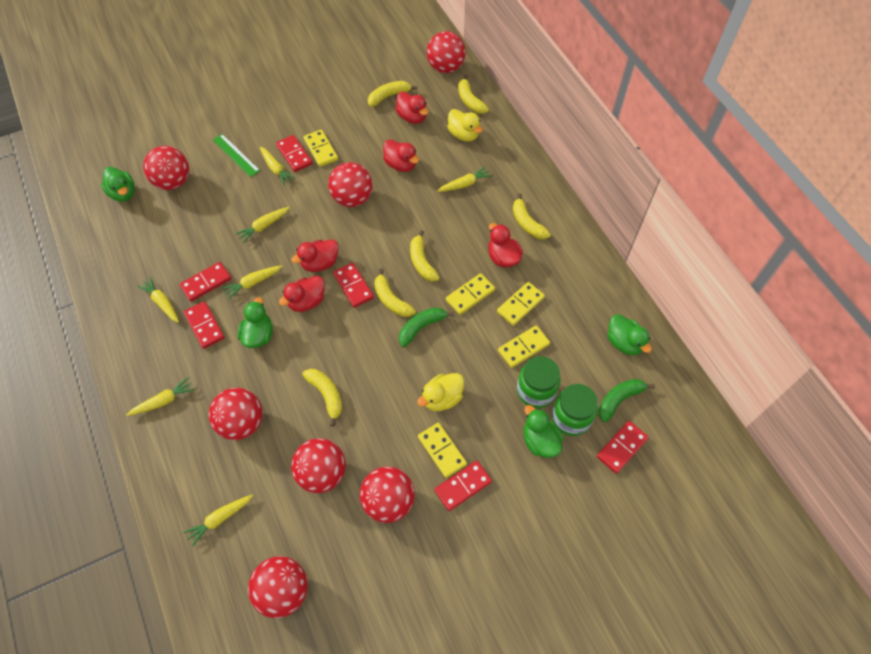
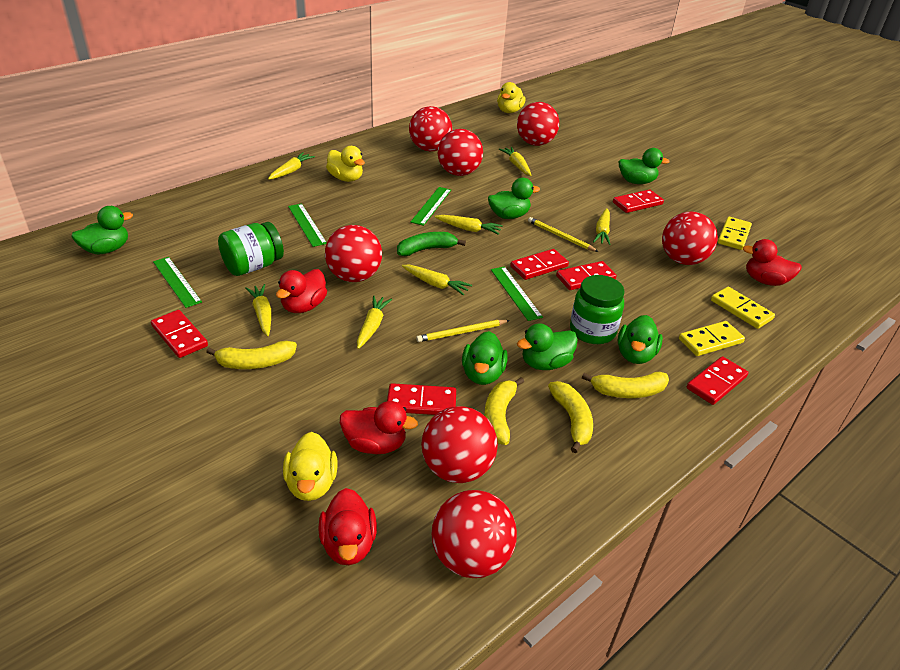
green banana: [399,307,454,347] [599,379,655,422] = 2 -> [397,232,466,256] = 1
green duck: [101,167,135,202] [237,297,273,348] [524,405,564,458] [607,314,652,355] = 4 -> [71,206,133,254] [462,331,508,385] [488,178,540,219] [517,323,578,370] [618,315,663,364] [619,148,670,184] = 6
green ruler: [213,134,260,177] = 1 -> [153,257,202,308] [288,204,327,247] [411,187,451,226] [491,266,543,321] = 4
red duck: [279,276,325,312] [291,239,339,272] [383,139,419,172] [395,92,428,124] [488,223,523,267] = 5 -> [276,269,327,313] [318,488,377,565] [340,401,418,454] [743,239,802,286] = 4
yellow banana: [302,369,342,427] [368,81,417,107] [374,268,416,317] [410,230,440,282] [458,74,489,114] [513,193,551,239] = 6 -> [206,341,297,369] [484,377,524,445] [548,381,593,453] [582,372,669,398] = 4
yellow domino: [304,129,338,167] [418,423,467,478] [446,273,495,315] [497,282,545,326] [498,326,550,368] = 5 -> [679,321,745,356] [711,287,775,329] [718,217,752,250] = 3
yellow duck: [417,373,464,411] [447,109,483,141] = 2 -> [283,432,338,501] [326,146,365,182] [497,82,526,113] = 3
yellow pencil: none = 0 -> [416,320,510,342] [528,217,598,252] = 2

